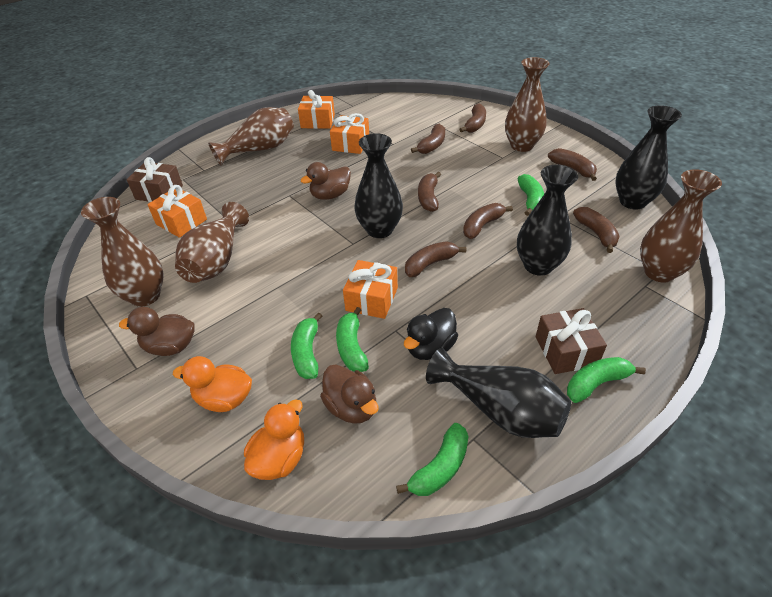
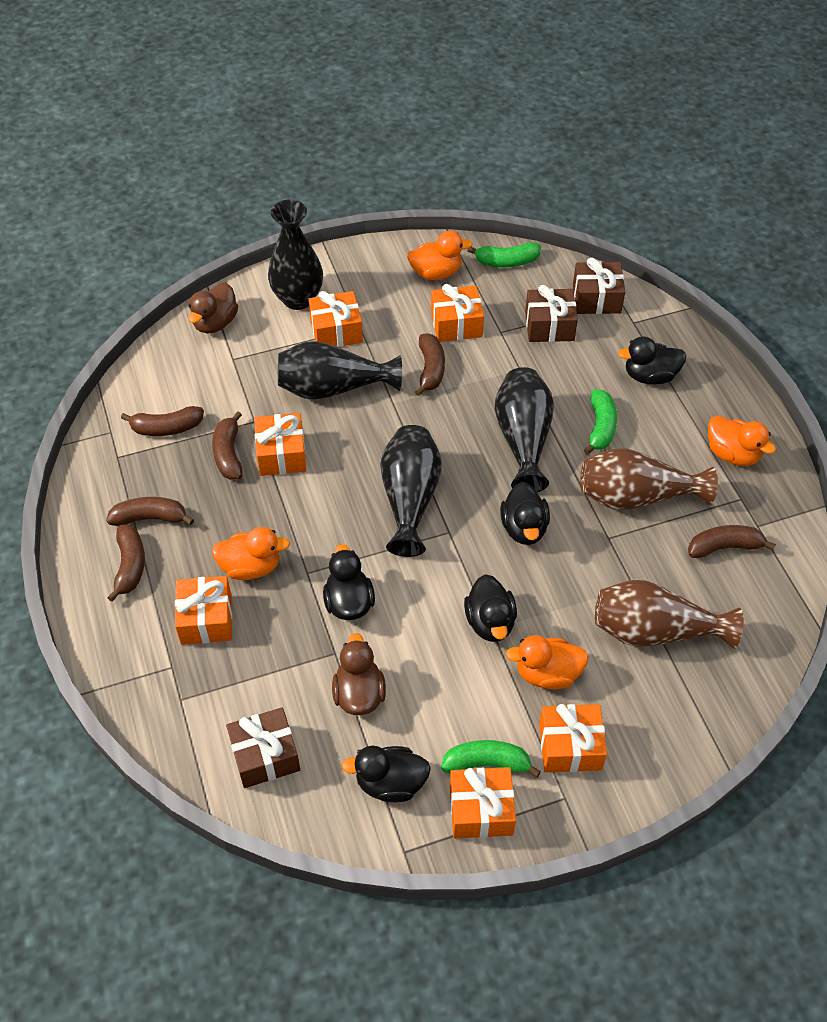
black duck: [404,308,458,360] = 1 -> [323,544,375,620] [341,746,431,802] [464,574,517,642] [500,482,550,545] [618,336,686,384] = 5
brown banana: [405,241,466,277] [411,124,445,154] [418,172,441,212] [459,103,486,133] [463,203,513,239] [548,148,597,181] [573,207,620,253] = 7 -> [106,497,194,526] [107,525,145,602] [121,406,204,436] [212,411,242,480] [415,333,445,396] [688,525,776,558] = 6
brown duck: [119,307,195,356] [301,162,351,200] [320,364,378,424] = 3 -> [188,283,238,334] [332,633,386,715] = 2
brown gift: [127,157,183,202] [536,308,607,374] = 2 -> [226,707,300,788] [525,285,578,342] [573,257,625,314] = 3
brown vase: [81,197,164,307] [175,202,249,283] [208,107,294,166] [505,57,550,152] [640,169,722,283] = 5 -> [580,448,718,510] [595,580,744,649] = 2
green banana: [291,312,322,379] [336,307,369,372] [396,423,469,496] [518,174,544,216] [567,357,646,403] = 5 -> [441,740,541,778] [467,242,541,267] [584,390,617,455] = 3
orange duck: [173,356,252,412] [244,400,304,480] = 2 -> [212,527,290,580] [407,231,473,280] [505,635,589,689] [708,415,776,466] = 4
orange gift: [147,185,207,238] [298,90,335,129] [330,113,369,154] [343,260,398,319] = 4 -> [175,576,232,645] [254,413,306,476] [308,291,363,347] [431,284,484,342] [450,767,516,838] [539,704,607,773] = 6

